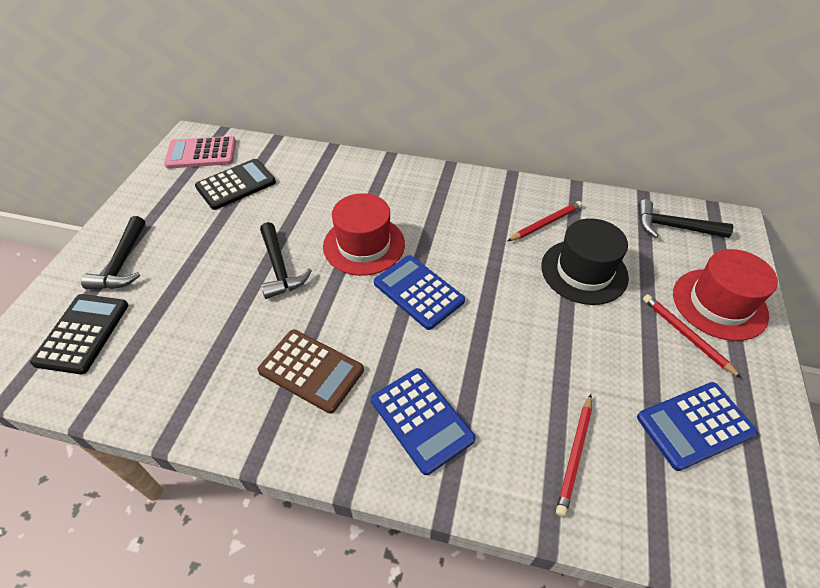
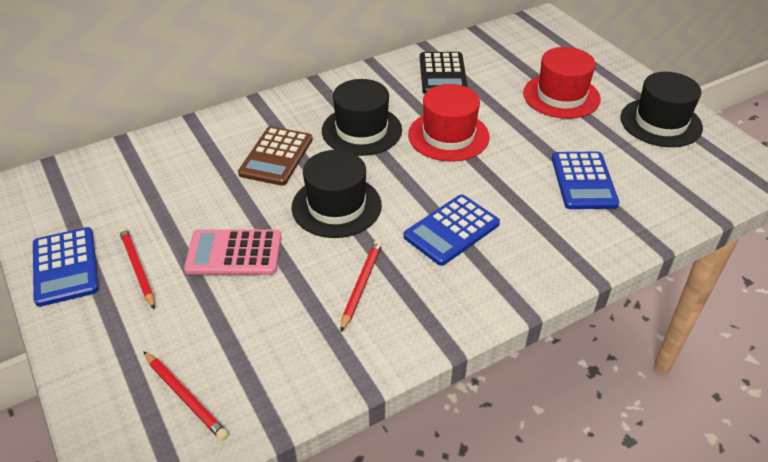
black calculator: [30,294,128,374] [195,159,276,210] = 2 -> [420,52,468,94] = 1
black hammer: [81,216,145,289] [260,222,312,299] [638,199,733,238] = 3 -> none = 0
black hat: [541,218,629,305] = 1 -> [291,150,382,238] [322,79,402,156] [621,72,703,147] = 3

